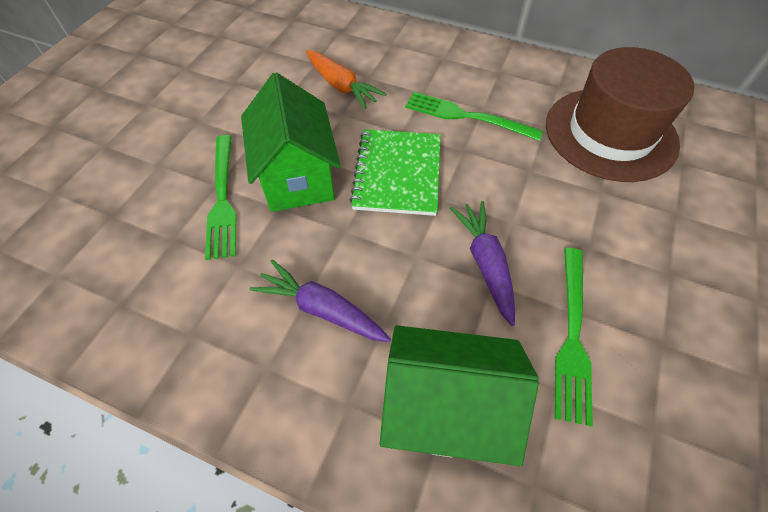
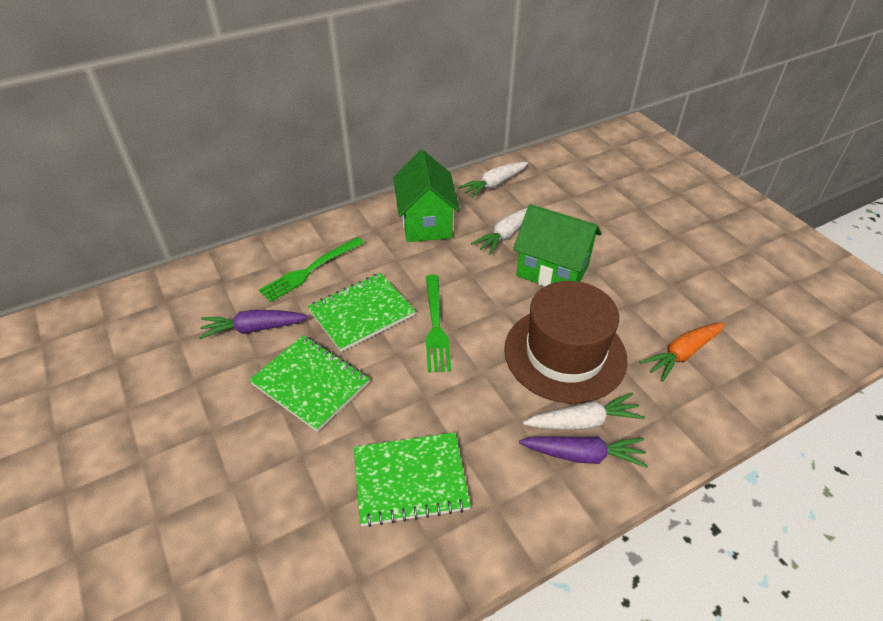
green fork: [205,135,236,260] [405,92,543,141] [555,248,593,426] = 3 -> [259,237,364,302] [426,275,451,373] = 2
green notebook: [350,129,441,216] = 1 -> [249,335,370,432] [308,273,415,352] [354,432,471,527] = 3
white carrot: none = 0 -> [458,162,528,199] [471,207,528,255] [523,393,645,430] = 3

